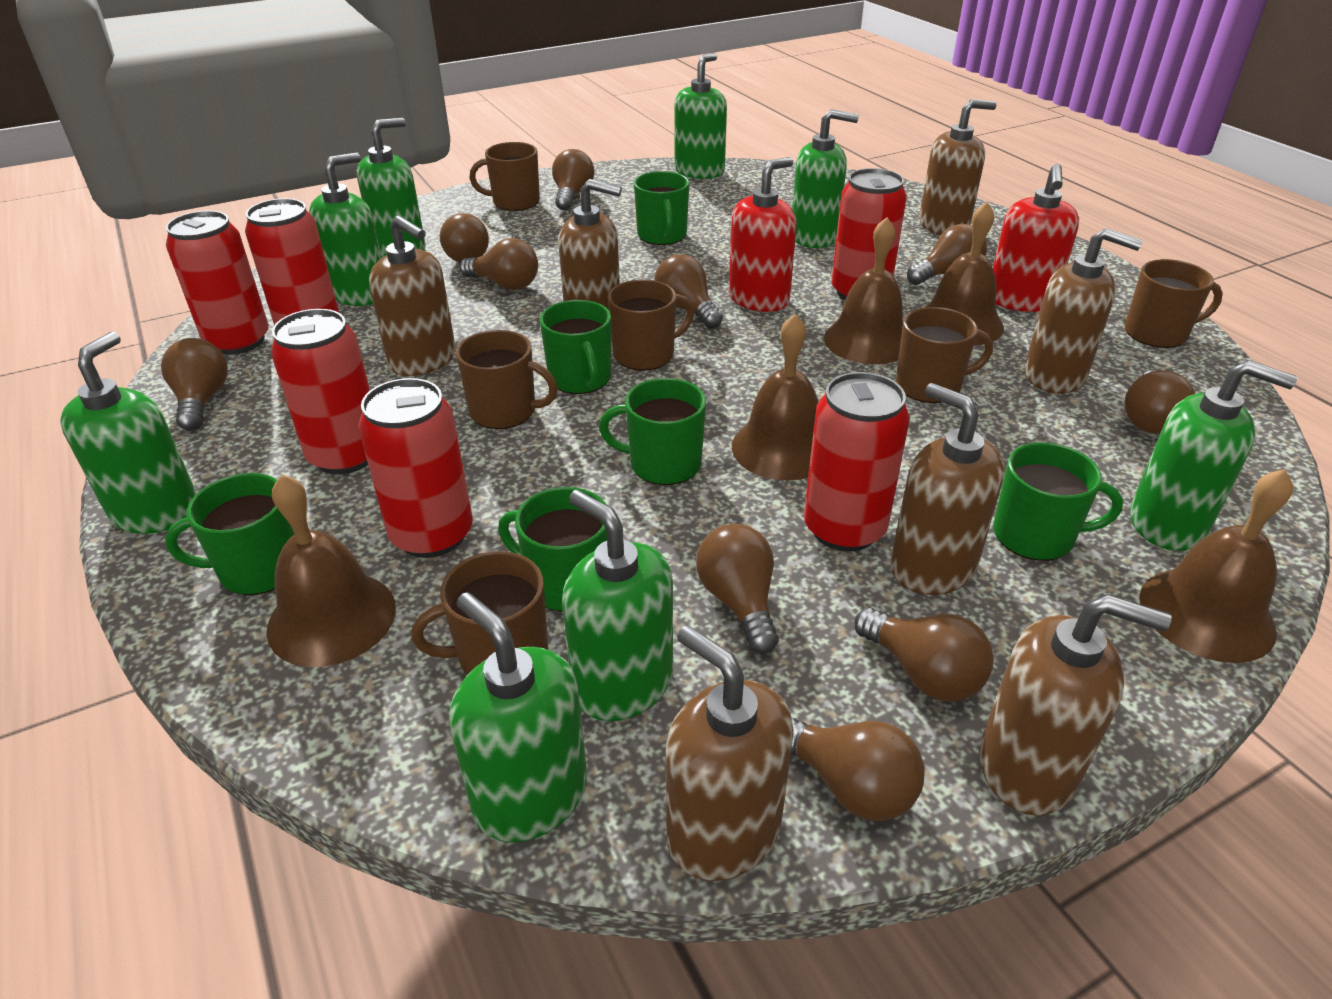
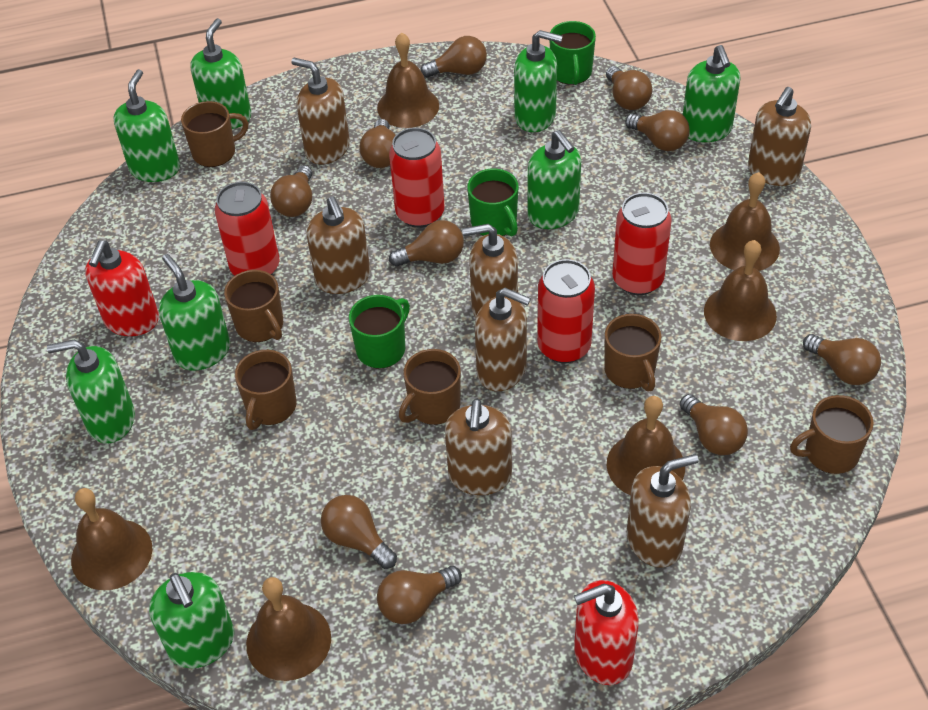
brown bell: [266,475,396,667] [732,314,818,480] [824,217,903,364] [924,202,1004,346] [1139,469,1293,663] = 5 -> [71,488,152,590] [246,577,331,681] [377,32,439,128] [607,396,685,495] [704,240,777,341] [710,172,780,271] = 6
green mug: [165,473,295,595] [498,487,607,612] [540,300,611,394] [599,378,706,485] [634,171,689,245] [993,442,1123,561] = 6 -> [349,295,410,368] [467,169,518,236] [550,21,596,85] = 3
red can: [166,211,269,355] [245,198,339,325] [271,309,370,474] [358,378,473,558] [804,372,910,552] [831,168,907,300] = 6 -> [215,182,279,276] [389,128,445,228] [537,259,595,363] [612,193,672,295] = 4

